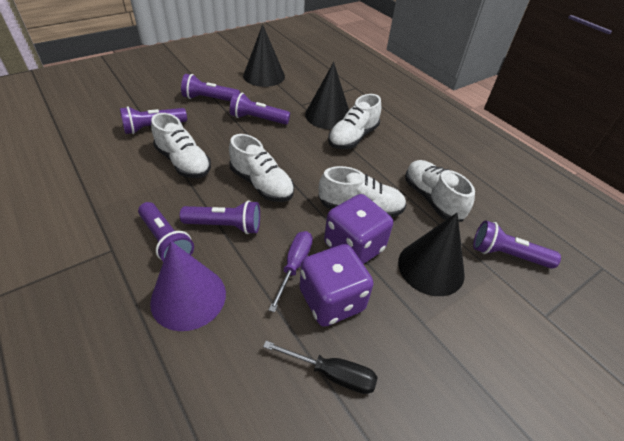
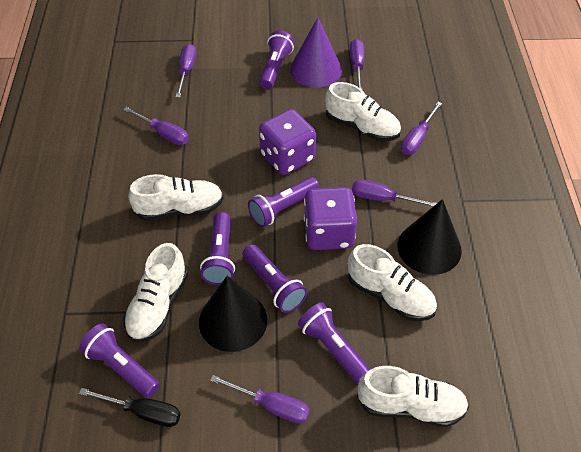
black cone: [243,24,285,87] [305,62,349,129] [398,213,465,296] = 3 -> [199,275,267,352] [398,199,462,275] = 2
purple screwdriver: [269,231,313,312] = 1 -> [123,107,189,145] [176,44,196,98] [210,375,310,424] [350,39,364,89] [352,179,437,207] [401,102,442,155] = 6

